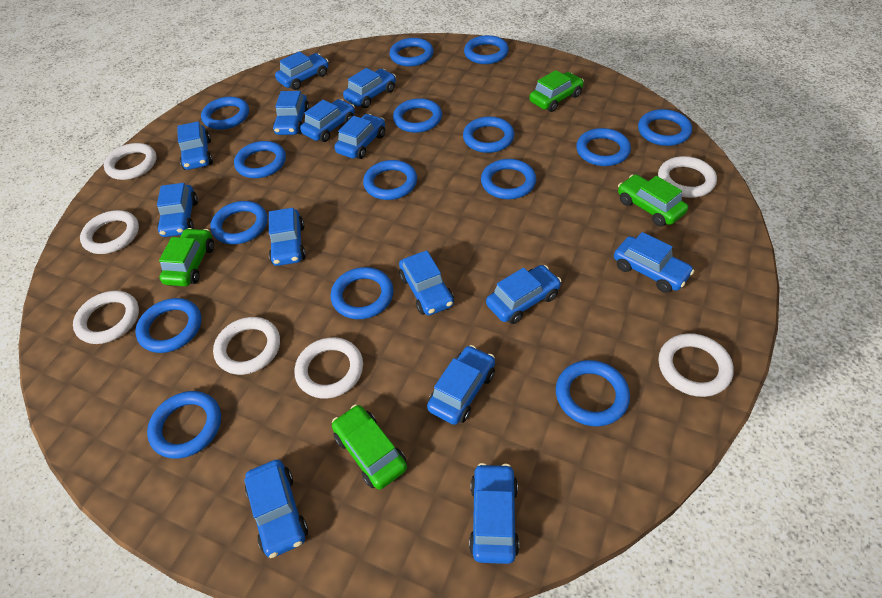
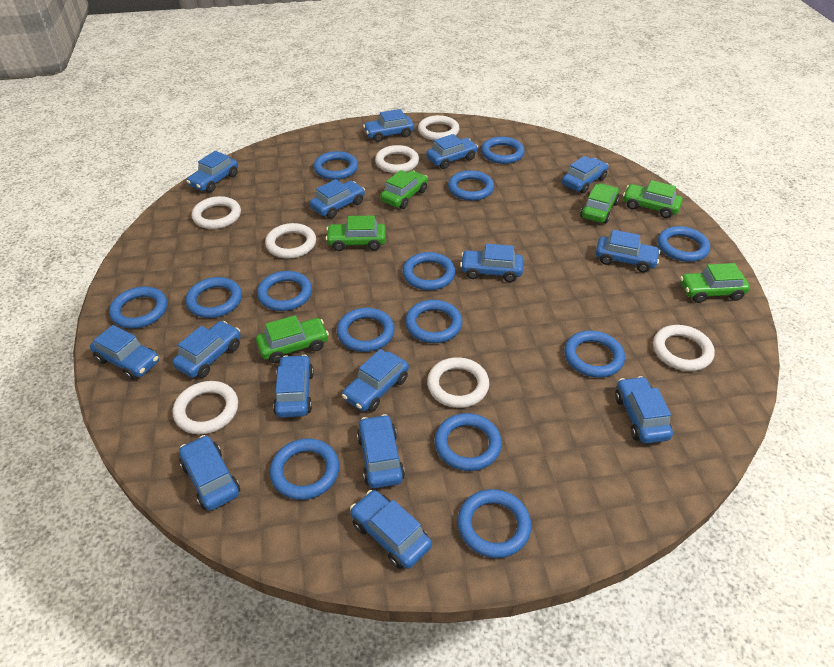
blue car: [157,183,198,237] [177,121,213,170] [244,459,308,558] [269,208,306,266] [273,91,310,135] [275,51,328,90] [300,99,355,142] [334,114,385,159] [343,68,396,108] [399,250,454,316] [427,345,495,425] [469,463,519,564] [486,265,561,324] [614,232,694,293] = 14 -> [90,325,159,380] [172,321,241,378] [179,435,240,511] [186,151,238,193] [273,355,314,418] [310,179,365,219] [342,349,409,412] [350,490,432,569] [357,414,405,488] [363,109,414,142] [426,134,478,169] [460,244,523,282] [562,156,609,194] [596,230,661,272] [615,376,673,444] = 15
blue ring: [135,298,202,353] [147,391,221,459] [201,97,249,130] [210,201,268,244] [234,141,286,178] [330,267,394,319] [363,160,417,200] [390,38,434,67] [393,98,442,133] [463,116,515,153] [464,35,509,64] [481,159,536,199] [556,360,630,427] [576,128,631,166] [638,109,692,146] = 15 -> [109,287,168,329] [185,277,242,318] [257,271,312,311] [270,438,339,500] [313,151,358,180] [337,308,395,352] [402,252,456,290] [405,300,462,343] [435,413,502,471] [448,170,494,201] [457,489,531,558] [481,137,525,164] [564,330,625,378] [658,226,710,262] = 14
green car: [159,228,214,286] [332,405,407,490] [529,70,584,112] [618,174,688,226] = 4 -> [256,315,329,363] [325,215,386,251] [380,170,428,209] [580,183,619,224] [623,180,683,218] [680,263,750,303] = 6

